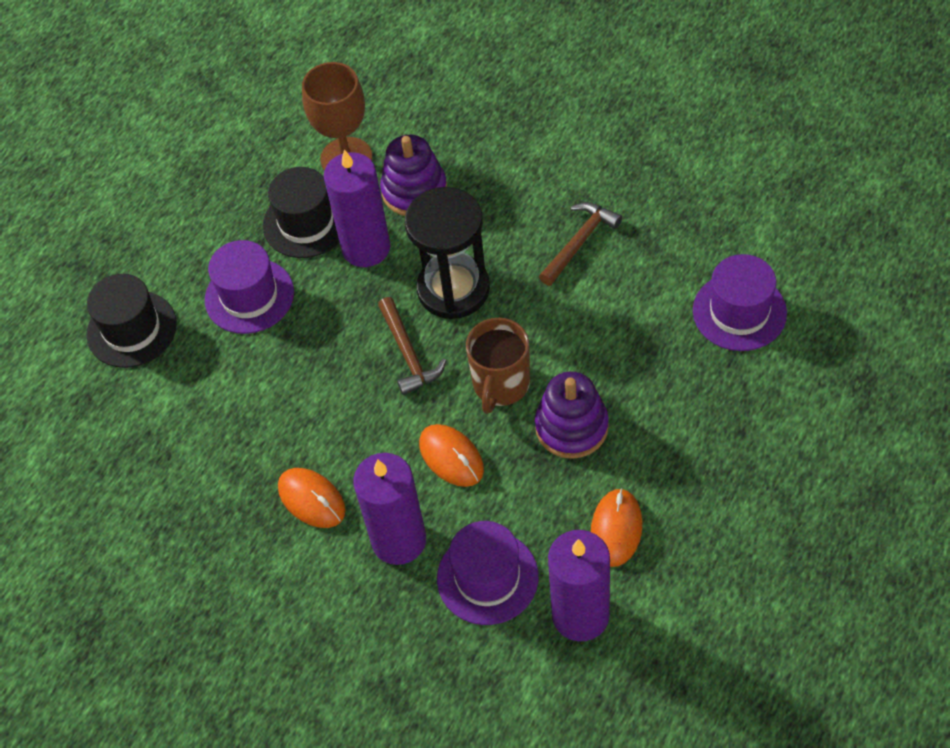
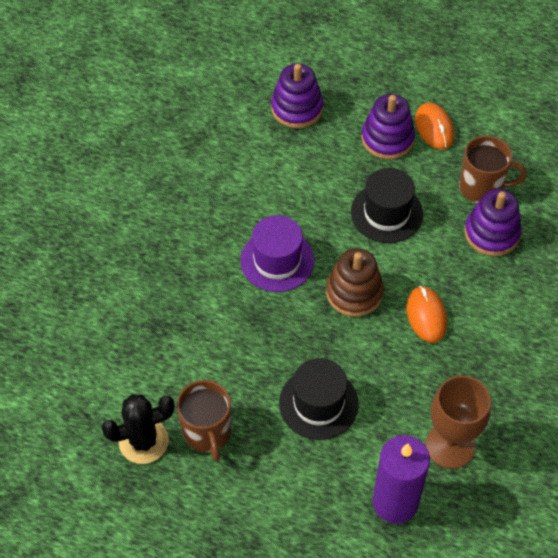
black cactus: none = 0 -> [101,394,175,464] = 1
black hourglass: [405,187,490,319] = 1 -> none = 0
brown hammer: [378,297,446,395] [539,202,622,286] = 2 -> none = 0
brown mug: [466,318,530,414] = 1 -> [177,380,231,462] [459,135,527,203] = 2
brown stacking toy: none = 0 -> [326,248,384,317] = 1
orange mouse: [278,468,346,528] [419,424,484,487] [591,488,643,567] = 3 -> [407,286,447,343] [415,103,454,150] = 2
purple candle: [324,149,390,267] [353,453,426,565] [548,530,610,641] = 3 -> [373,435,430,524] = 1
purple hat: [205,240,294,334] [437,521,538,625] [693,254,787,351] = 3 -> [240,215,314,292] = 1
purple stacking toy: [380,135,447,216] [535,371,609,459] = 2 -> [271,63,323,128] [361,94,415,160] [464,189,522,256] = 3

